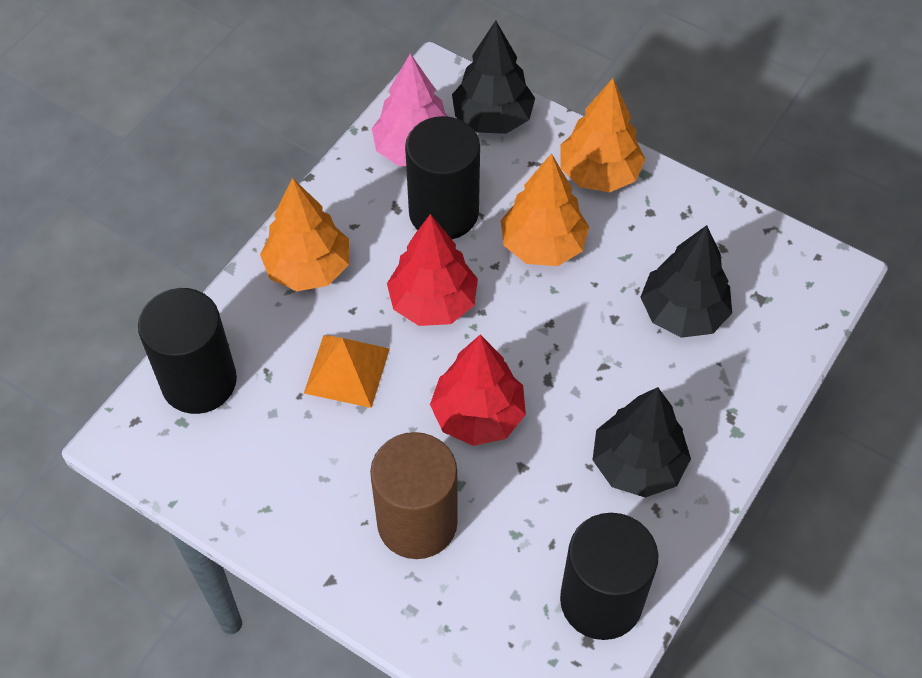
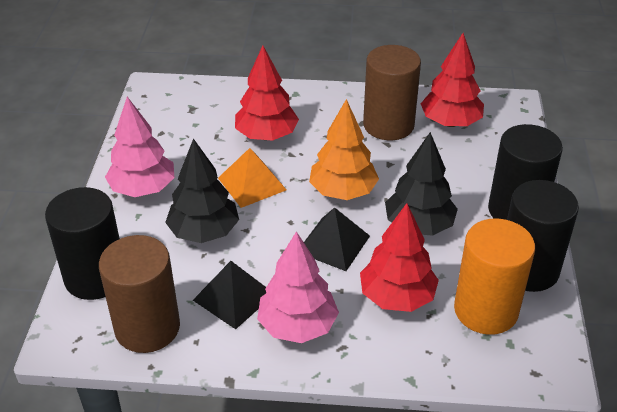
black pyramid: none = 0 -> [193,261,266,329] [304,207,370,271] = 2
black tree: [452,20,535,134] [593,387,691,498] [640,225,732,338] = 3 -> [165,138,239,243] [385,132,458,236] = 2
brown cylinder: [370,432,458,559] = 1 -> [99,235,180,353] [363,45,421,140] = 2
orange cylinder: none = 0 -> [454,218,535,335] = 1
orange tree: [260,178,349,291] [501,153,589,266] [560,78,645,192] = 3 -> [309,99,379,200] = 1
pink tree: [372,53,448,166] = 1 -> [105,97,175,197] [257,231,339,343] = 2
red tree: [387,214,478,326] [430,335,526,446] = 2 -> [235,46,299,141] [360,203,439,312] [421,33,484,127] = 3

